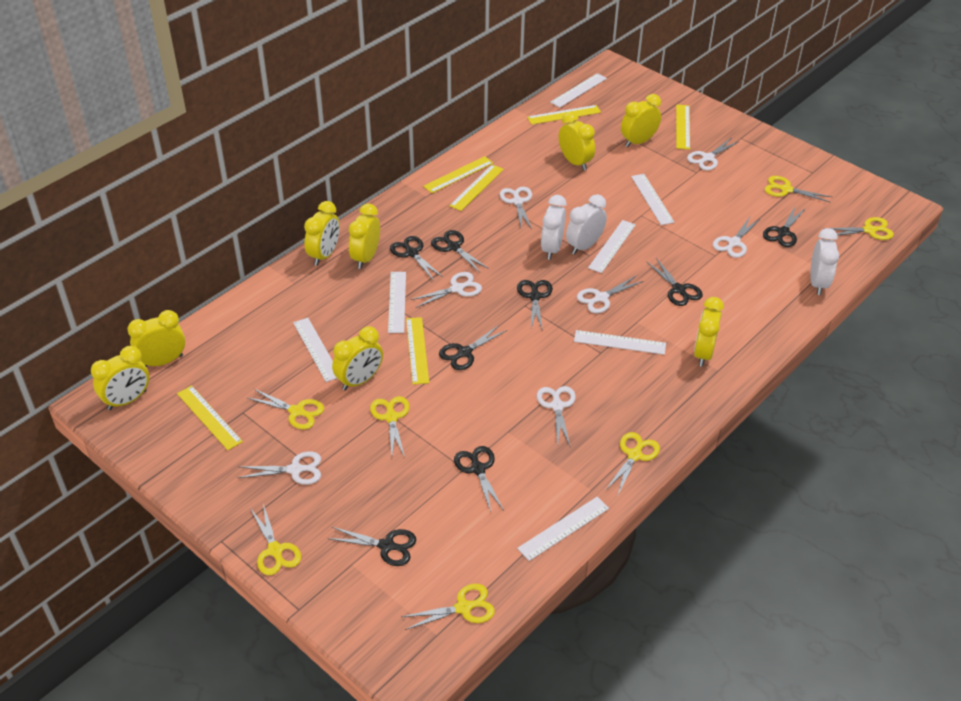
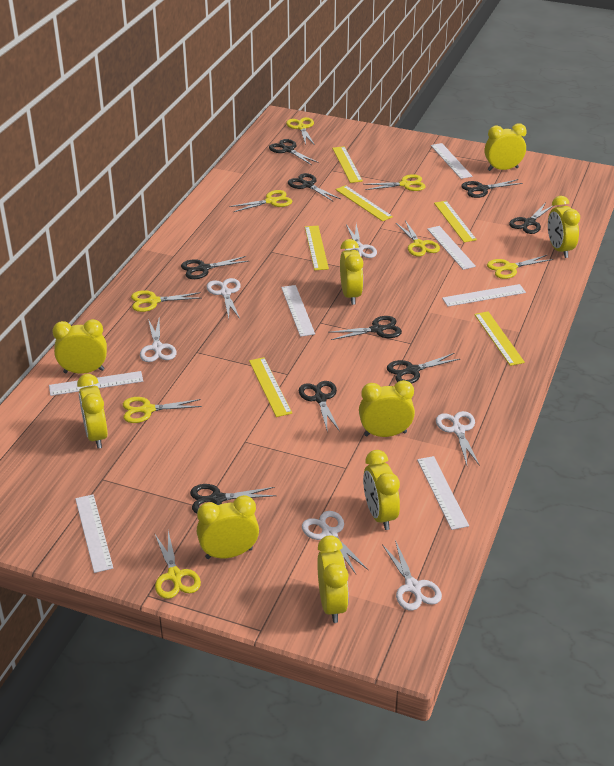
black scissors: [327,527,416,566] [390,236,443,281] [431,230,489,273] [439,325,507,370] [454,446,504,512] [517,280,553,331] [647,258,703,306] [763,205,806,247] = 8 -> [181,256,249,279] [190,484,276,513] [269,139,319,165] [288,173,341,202] [299,381,340,433] [328,316,402,340] [387,353,460,384] [461,179,523,198] [509,202,553,234] = 9
white clock: [541,195,566,260] [566,194,607,255] [810,228,839,295] = 3 -> none = 0
white scissors: [238,451,321,485] [410,272,482,308] [500,187,532,229] [537,386,576,447] [577,275,644,313] [687,138,740,170] [713,217,760,258] = 7 -> [140,319,177,362] [206,278,241,319] [302,511,368,574] [345,224,377,258] [382,540,442,611] [436,411,480,466] = 6
yellow clock: [91,346,149,410] [127,310,185,367] [304,201,340,266] [332,326,383,390] [349,204,380,269] [559,112,595,170] [621,94,661,147] [694,297,724,367] = 8 -> [52,319,107,374] [77,374,108,449] [197,495,259,559] [317,536,349,623] [340,239,363,305] [359,380,415,437] [363,450,400,530] [485,123,527,171] [548,196,580,258] = 9
yellow scissors: [248,388,324,430] [250,504,301,575] [370,396,410,458] [401,584,495,630] [605,432,660,497] [765,176,832,203] [823,217,894,240] = 7 -> [123,397,202,423] [131,290,201,312] [154,531,201,599] [229,190,292,212] [286,117,315,145] [363,174,426,191] [396,221,440,256] [487,255,553,279] = 8

